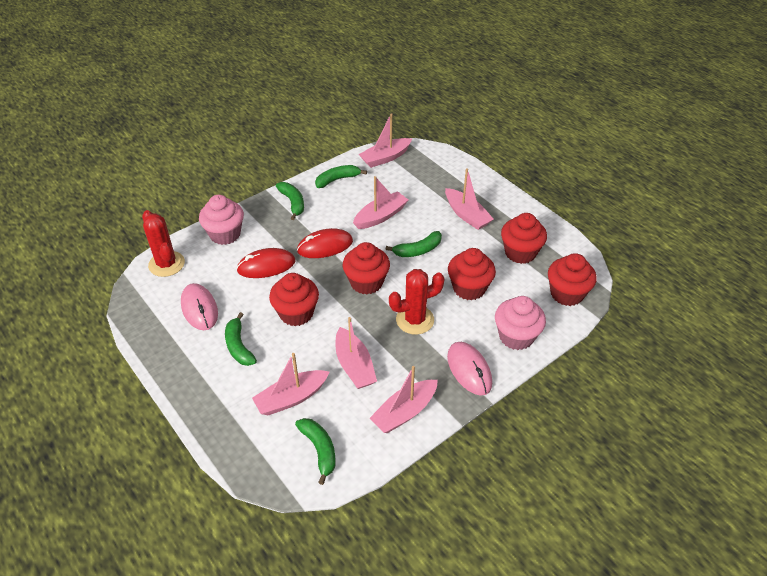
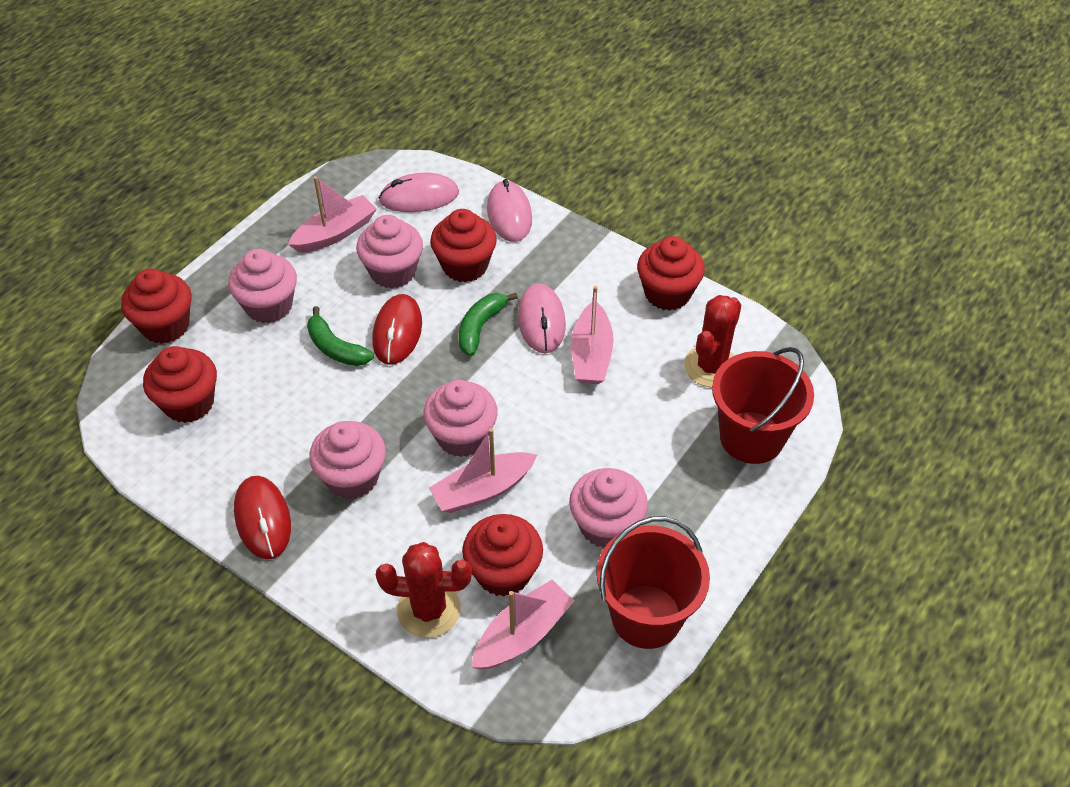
green banana: [225,312,257,366] [276,182,304,220] [295,418,336,485] [315,165,367,188] [385,231,442,257] = 5 -> [307,306,374,366] [459,293,518,356] = 2
pink boat: [252,353,329,415] [336,317,377,389] [353,176,408,229] [359,113,412,168] [370,366,438,433] [445,168,494,230] = 6 -> [288,176,377,253] [429,428,537,513] [471,580,574,670] [571,286,614,384] = 4
pink cupcake: [199,195,244,245] [495,296,546,350] = 2 -> [228,249,297,323] [309,421,386,499] [356,215,423,289] [423,380,498,457] [569,468,648,548] = 5
pink mouse: [181,283,218,330] [447,342,492,396] = 2 -> [379,173,459,212] [487,179,532,242] [518,283,566,353] = 3
red bucket: none = 0 -> [597,516,710,649] [712,347,814,464] = 2

